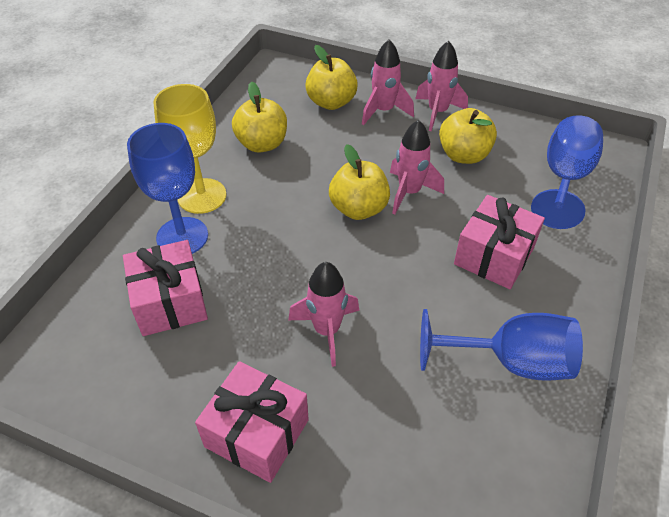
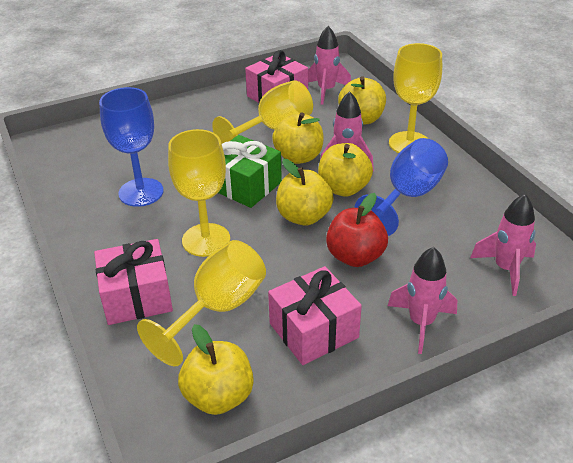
blue goblet: [127,123,208,254] [420,309,583,381] [531,115,603,229] = 3 -> [99,87,164,207] [355,138,448,236] = 2
green gift: none = 0 -> [218,135,282,208] = 1
red apple: none = 0 -> [326,193,388,267] = 1
yellow apple: [232,81,287,153] [305,45,358,110] [329,144,390,220] [439,108,497,164] = 4 -> [178,324,254,415] [272,112,324,164] [276,159,333,226] [318,143,373,196] [338,76,386,125] = 5
yellow goblet: [153,84,226,214] = 1 -> [137,240,266,366] [168,129,230,257] [212,80,313,144] [389,43,442,153] = 4

